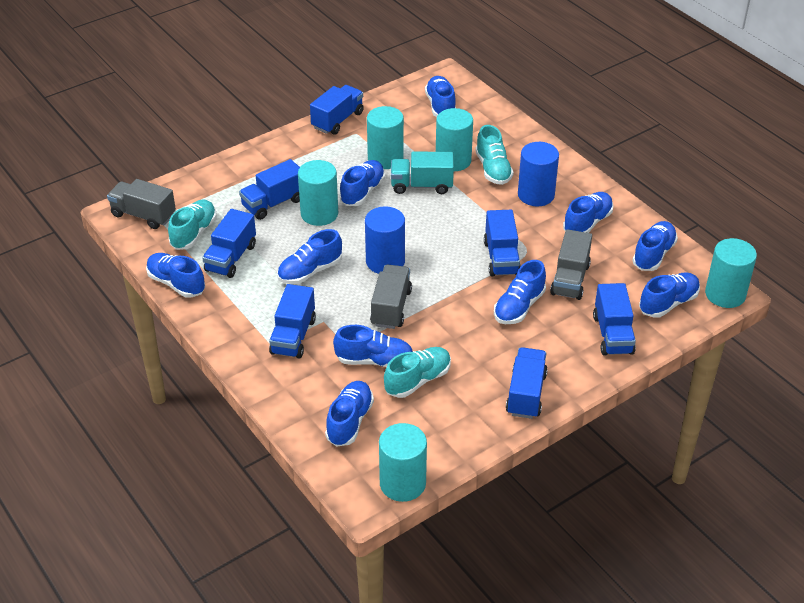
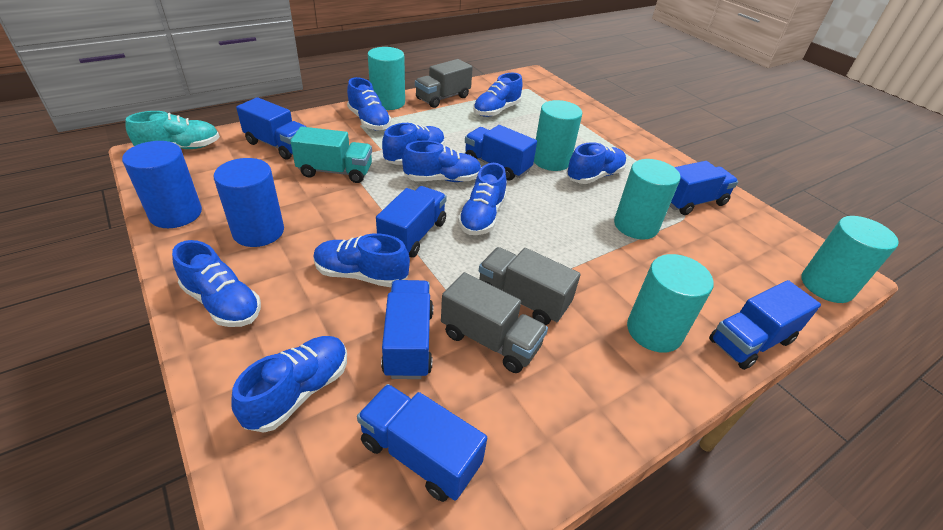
blue shoe: [146,253,205,298] [277,229,342,284] [325,381,374,447] [333,325,413,367] [339,160,385,206] [425,76,456,117] [494,260,546,324] [563,192,613,233] [632,221,678,271] [639,272,700,318] = 10 -> [172,240,261,327] [231,336,347,433] [313,233,410,287] [347,77,391,131] [382,123,445,165] [402,140,481,182] [458,163,507,235] [473,73,523,117] [566,142,626,184] = 9
turquoise shoe: [168,199,217,250] [384,347,451,398] [475,125,514,185] = 3 -> [125,111,220,149] = 1

